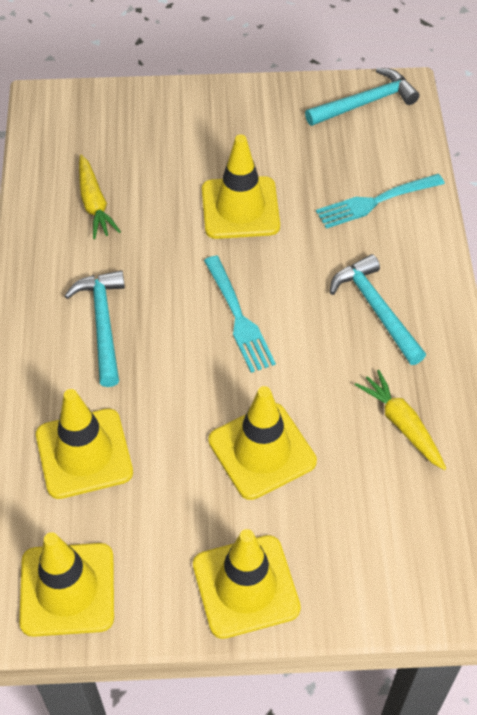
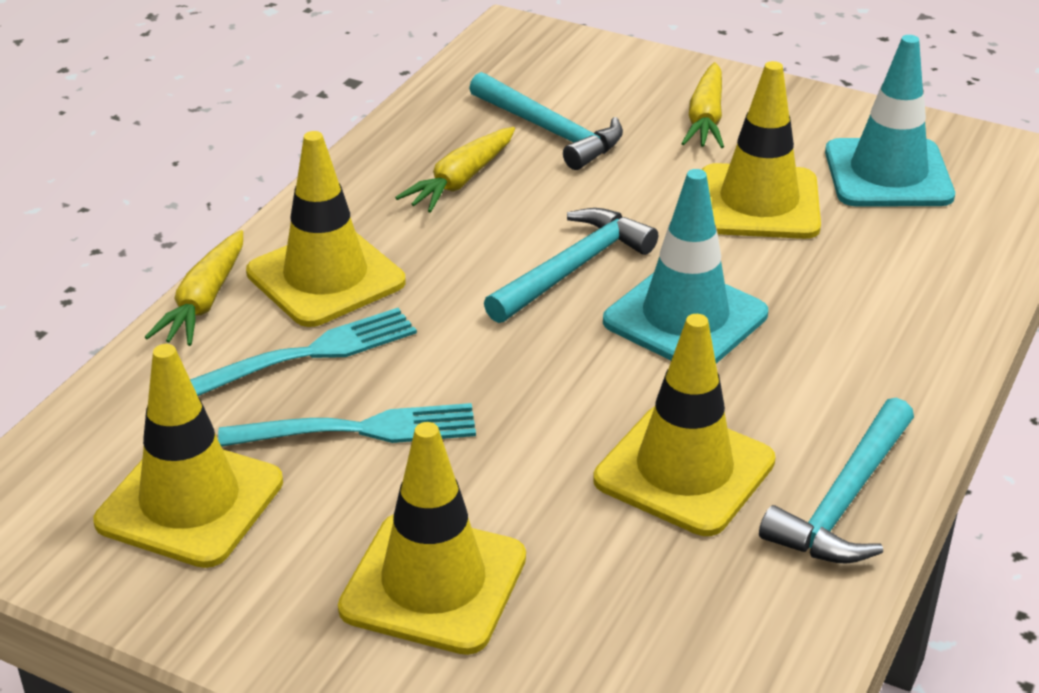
turquoise traffic cone: none = 0 -> [603,169,768,364] [825,35,955,206] = 2
yellow carrot: [79,155,121,239] [355,370,446,470] = 2 -> [145,230,243,346] [395,127,515,213] [681,62,724,148] = 3

